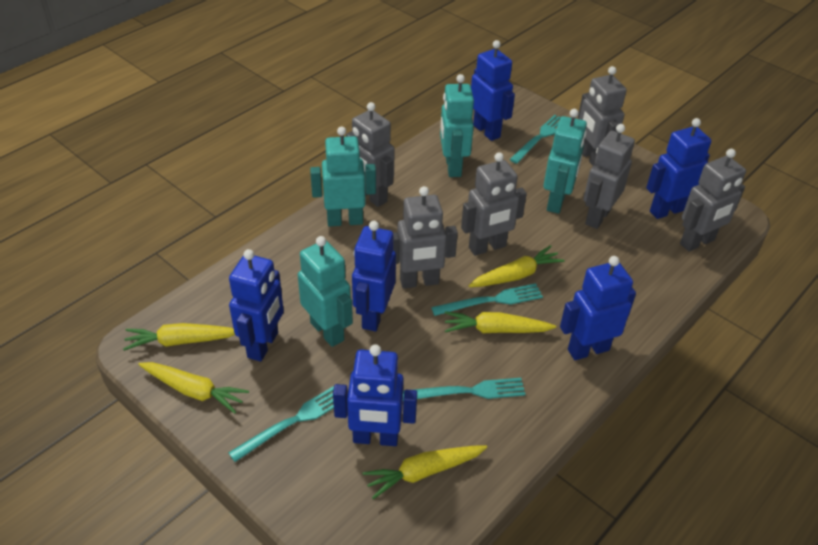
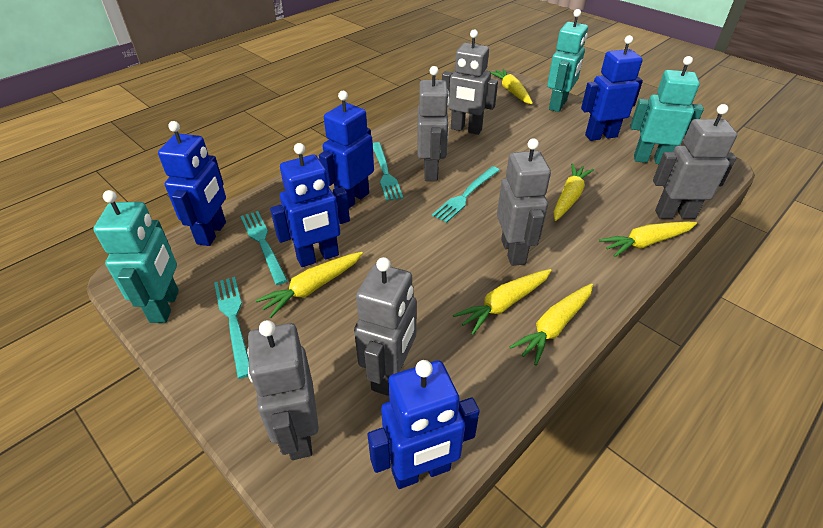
blue robot: [229,249,284,362] [333,344,417,446] [352,221,396,331] [471,40,515,141] [560,256,636,360] [646,118,711,219] = 6 -> [158,121,226,246] [270,143,350,267] [319,91,374,208] [367,360,480,489] [581,35,643,141] = 5
turquoise robot: [298,236,353,347] [310,126,376,226] [440,74,474,177] [543,109,587,214] = 4 -> [93,190,179,323] [547,9,588,112] [630,56,704,164] = 3
yellow carrot: [123,323,235,351] [138,362,249,414] [363,445,487,499] [445,311,556,333] [469,245,565,287] = 5 -> [255,252,363,318] [453,269,552,335] [490,69,533,104] [510,283,593,366] [554,163,594,221] [599,221,697,257] = 6

